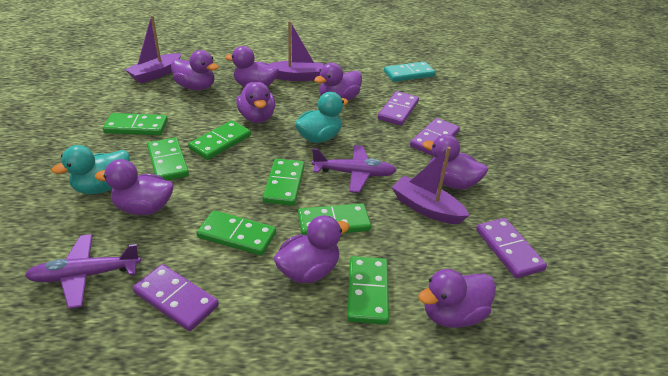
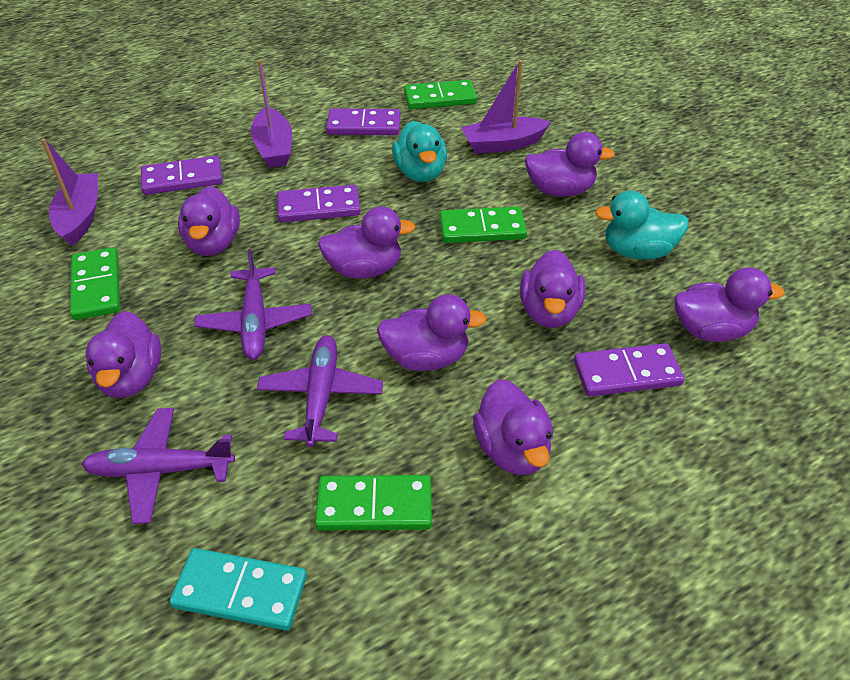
green domino: [103,113,168,135] [147,137,189,181] [188,121,251,160] [197,210,276,256] [262,159,305,206] [298,203,371,235] [347,256,389,325] = 7 -> [70,247,120,320] [315,475,432,531] [404,80,477,109] [439,207,527,243] = 4
purple plane: [25,234,141,309] [312,145,397,193] = 2 -> [81,408,235,524] [194,249,312,360] [257,335,383,447] = 3

